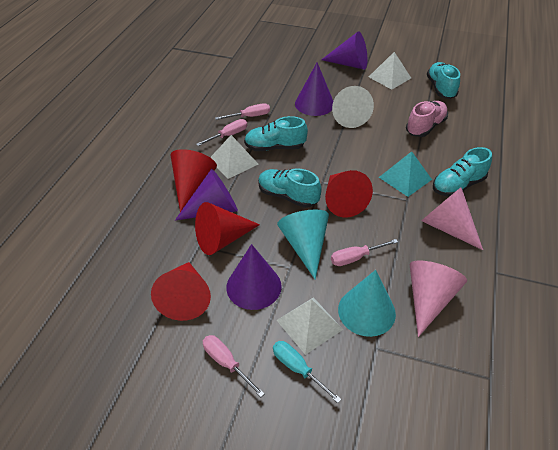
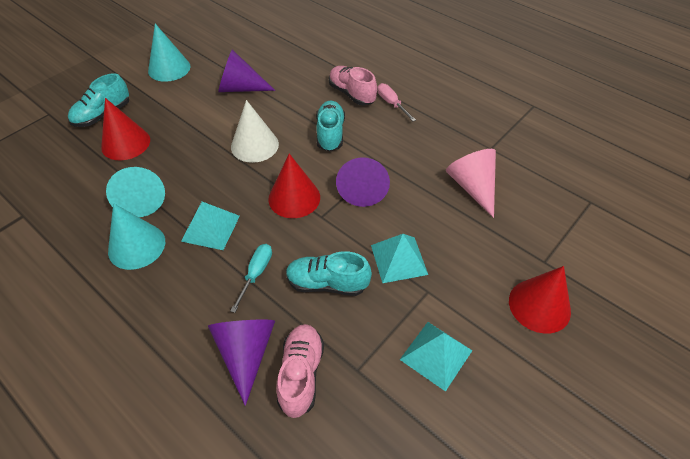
pink cone: [410,260,467,337] [421,187,483,250] = 2 -> [446,149,496,218] = 1
pink screwdriver: [196,119,247,146] [203,335,265,397] [215,103,270,120] [331,239,398,266] = 4 -> [377,83,416,121] = 1
pink shoe: [406,101,448,137] = 1 -> [276,324,324,418] [329,66,377,105] = 2
purple cone: [175,169,238,221] [226,244,282,310] [295,62,333,116] [321,31,367,70] = 4 -> [208,320,275,406] [218,49,275,92] [336,157,390,207] = 3
red cone: [151,262,211,321] [170,149,217,212] [195,202,260,255] [325,170,373,217] = 4 -> [101,98,150,160] [268,154,320,218] [509,266,571,334] = 3
turquoise cone: [277,210,329,280] [338,270,396,337] = 2 -> [106,167,165,217] [108,203,165,270] [148,24,190,82] = 3
turquoise pyramid: [379,151,432,197] = 1 -> [181,202,240,250] [371,234,428,283] [400,322,473,392] = 3
turquoise shoe: [244,116,308,151] [258,168,322,208] [427,62,460,99] [433,147,492,197] = 4 -> [68,73,129,127] [286,251,372,296] [316,101,345,152] = 3
white pyramid: [210,135,258,179] [276,297,343,355] [369,52,411,90] = 3 -> none = 0

